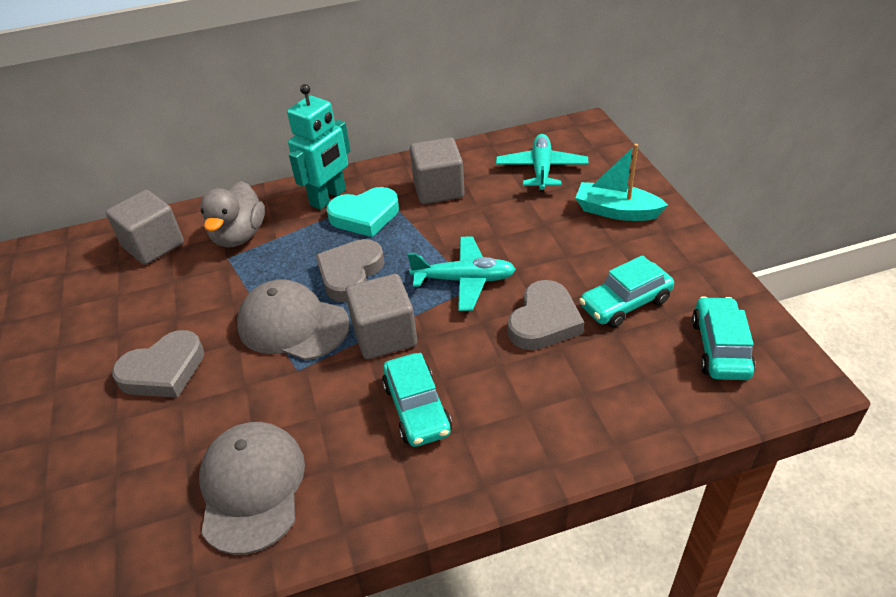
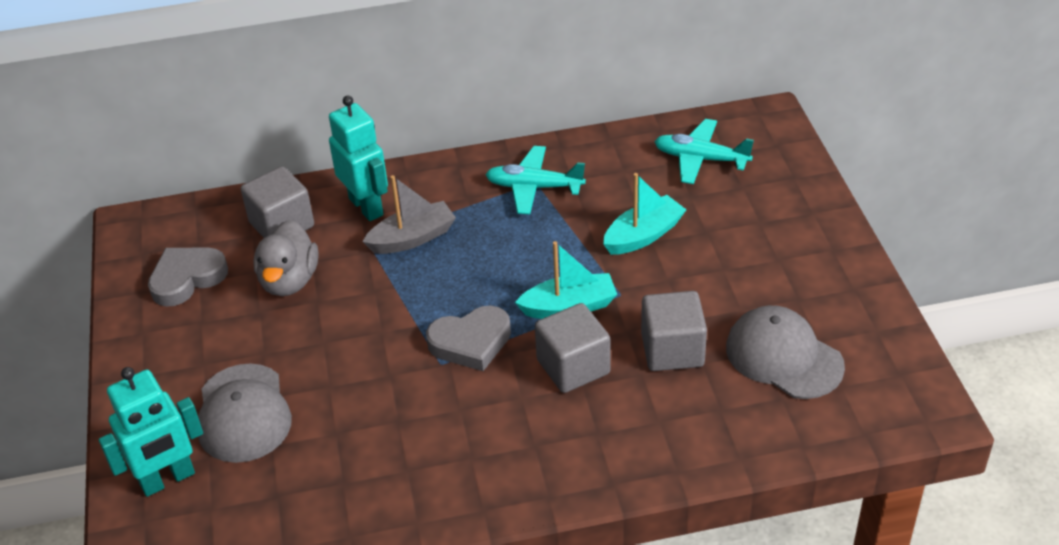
grey boat: none = 0 -> [362,175,456,254] = 1
grey heart: [112,330,204,398] [316,239,385,302] [508,280,584,350] = 3 -> [148,248,228,307] [426,305,511,371] = 2
turquoise boat: [575,144,668,221] = 1 -> [515,241,617,319] [603,173,686,255] = 2
turquoise car: [382,353,452,447] [579,255,674,328] [692,296,756,380] = 3 -> none = 0
turquoise heart: [327,187,399,237] = 1 -> none = 0
turquoise robot: [287,84,351,210] = 1 -> [99,367,203,497] [329,95,388,221] = 2

